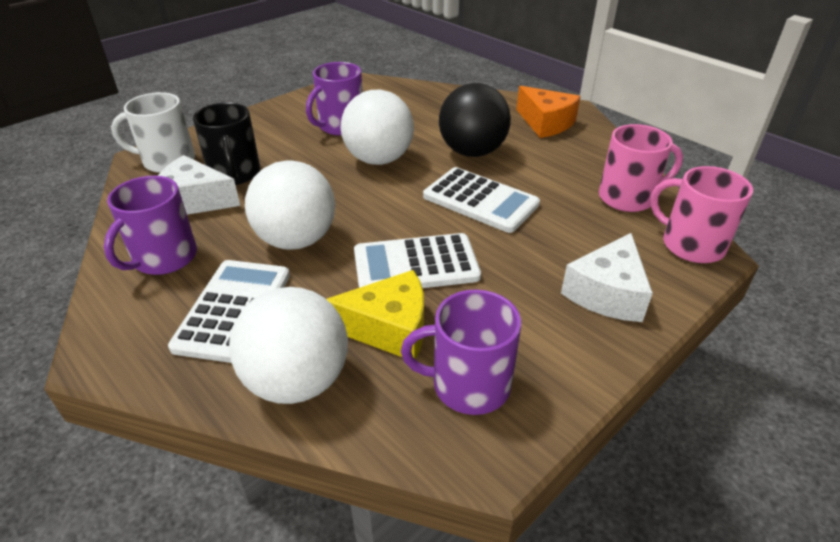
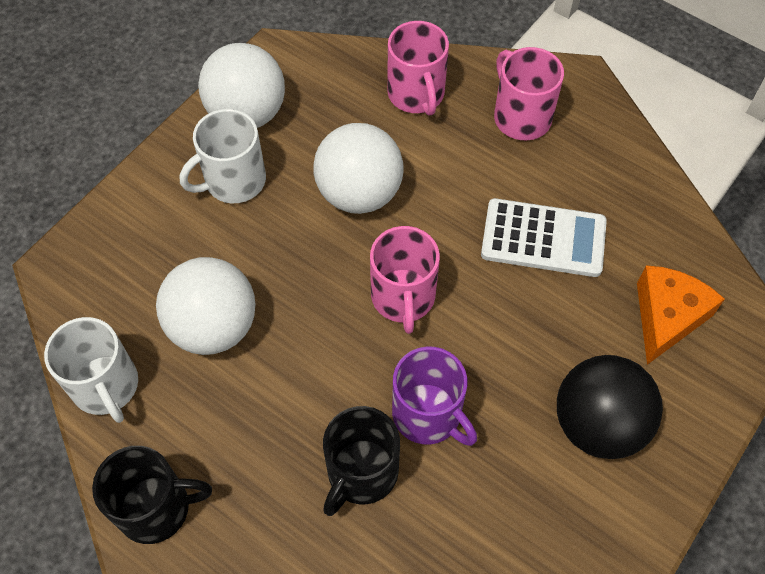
black mug: [193,103,260,185] = 1 -> [92,446,212,544] [323,406,400,516] = 2
pink mug: [599,124,683,212] [650,166,753,263] = 2 -> [370,226,440,334] [387,21,449,116] [494,47,564,140] = 3
purple mug: [104,176,197,275] [306,62,363,136] [401,289,521,415] = 3 -> [392,347,477,446] = 1
white calculator: [168,260,290,363] [354,233,481,288] [423,167,540,233] = 3 -> [481,198,607,277] = 1
white cheese: [158,155,240,215] [561,233,653,322] = 2 -> none = 0
white mug: [111,92,195,173] = 1 -> [44,317,138,423] [180,109,266,203] = 2
yellow cheese: [326,270,424,359] = 1 -> none = 0

